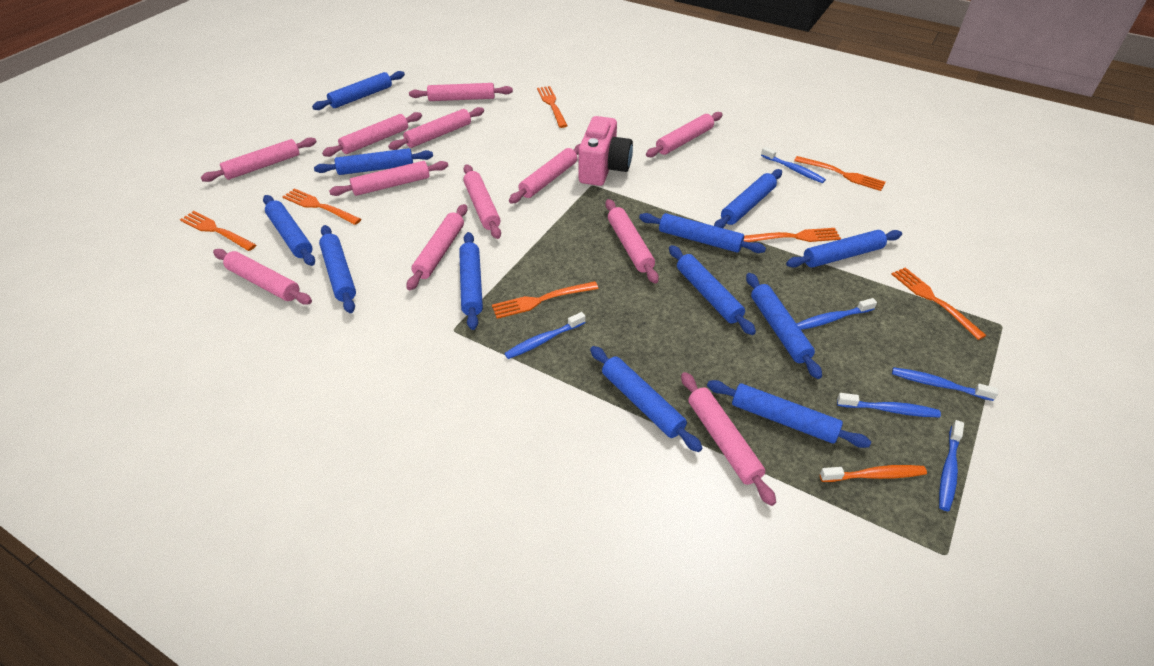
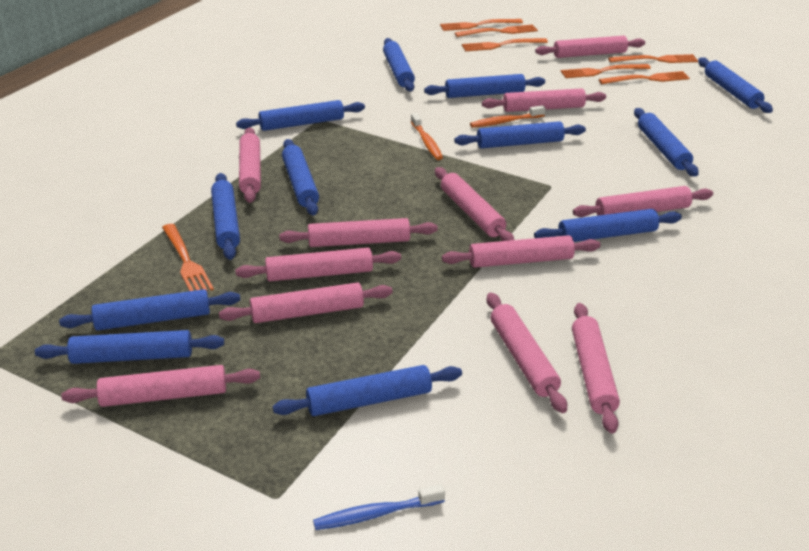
blue toothbrush: [504,312,586,359] [761,147,826,183] [796,298,877,330] [837,393,941,417] [892,367,998,401] [939,420,964,511] = 6 -> [313,484,445,530] = 1
orange toothbrush: [820,465,927,482] = 1 -> [411,113,443,160] [470,105,545,128] = 2
pink camera: [579,116,633,186] = 1 -> none = 0

